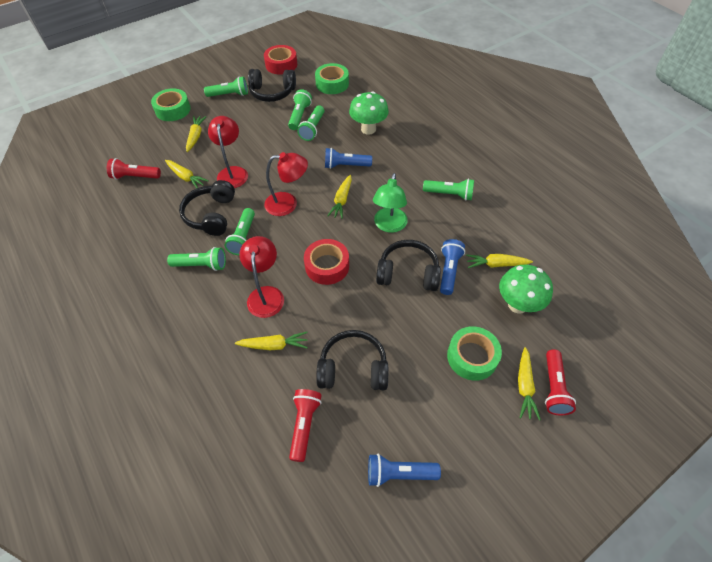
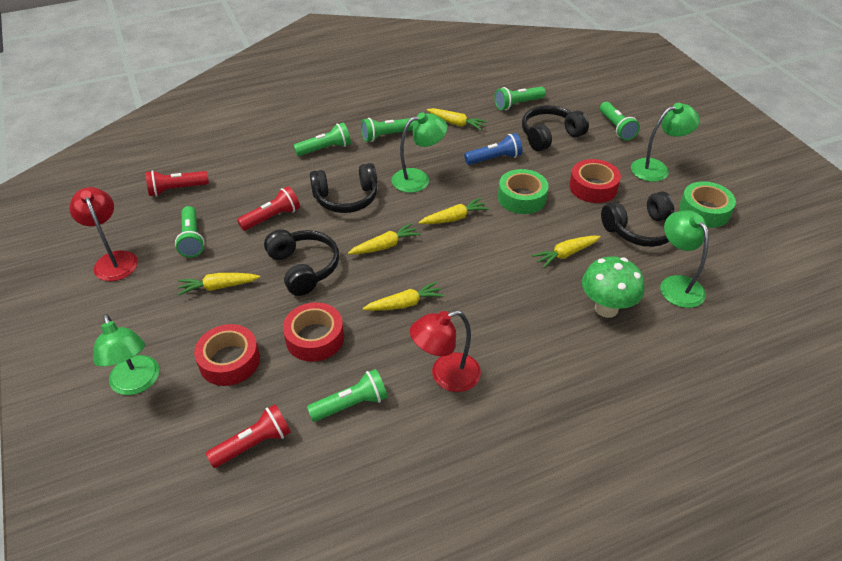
blue flashlight: [325,148,372,169] [368,454,441,487] [440,239,465,295] = 3 -> [464,133,523,165] = 1
green lamp: [373,173,407,233] = 1 -> [93,314,159,395] [392,113,448,193] [631,103,700,182] [660,210,709,308] = 4
green mushroom: [349,91,389,135] [499,265,553,314] = 2 -> [582,256,645,318] = 1
green tape: [151,88,191,121] [315,63,349,94] [447,326,502,381] = 3 -> [498,169,549,214] [679,181,736,228] = 2
red lamp: [208,116,248,188] [239,236,284,318] [264,152,308,216] = 3 -> [69,187,138,281] [410,310,481,392] = 2
red tape: [264,45,297,75] [304,239,349,285] = 2 -> [194,324,260,386] [283,302,344,362] [569,159,621,203] = 3

